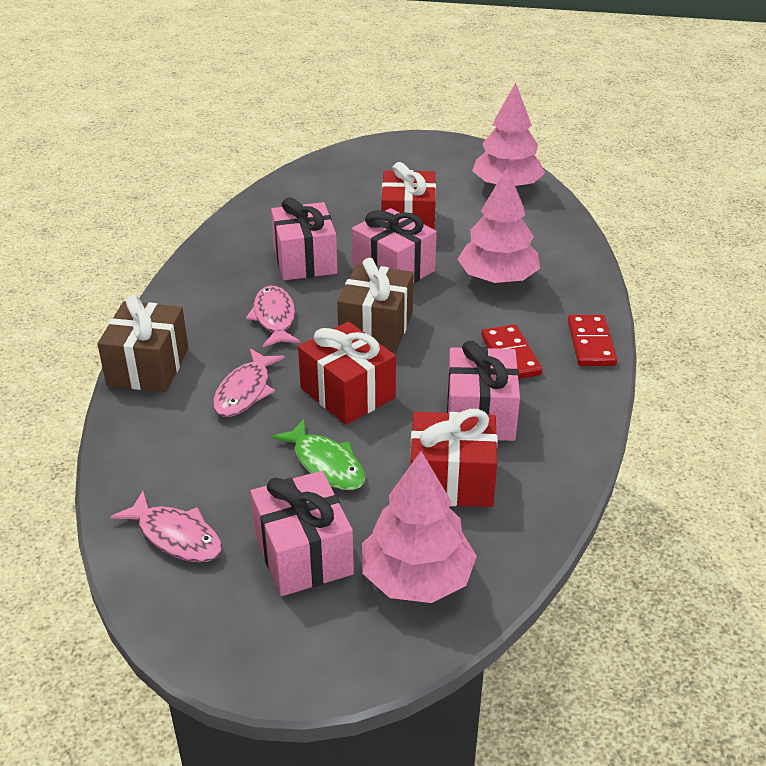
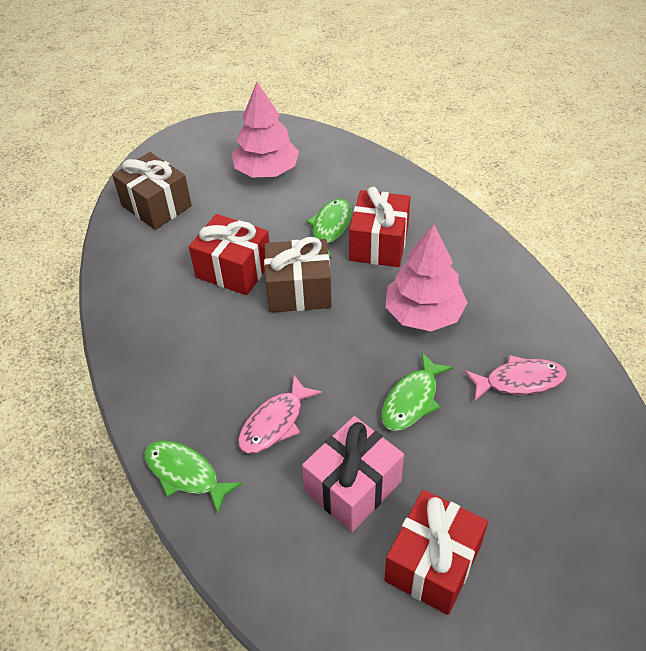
green fish: [271,419,365,490] = 1 -> [144,440,243,514] [307,199,351,258] [381,352,454,431] = 3
pink fish: [110,491,222,562] [213,348,285,417] [246,286,300,347] = 3 -> [238,375,322,454] [465,355,567,401] = 2
pink gift: [250,471,354,596] [271,197,337,280] [352,208,437,283] [447,341,520,441] = 4 -> [302,416,404,532] = 1
pink tree: [362,451,477,603] [457,167,540,284] [472,83,545,186] = 3 -> [232,82,299,177] [385,224,468,331] = 2
red domino: [481,324,542,379] [568,315,617,366] = 2 -> none = 0

